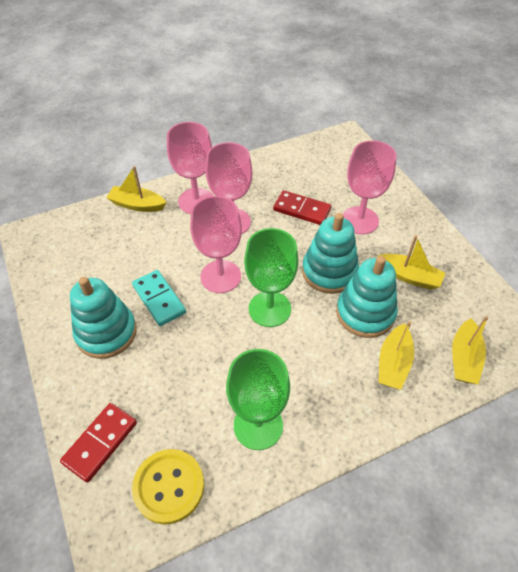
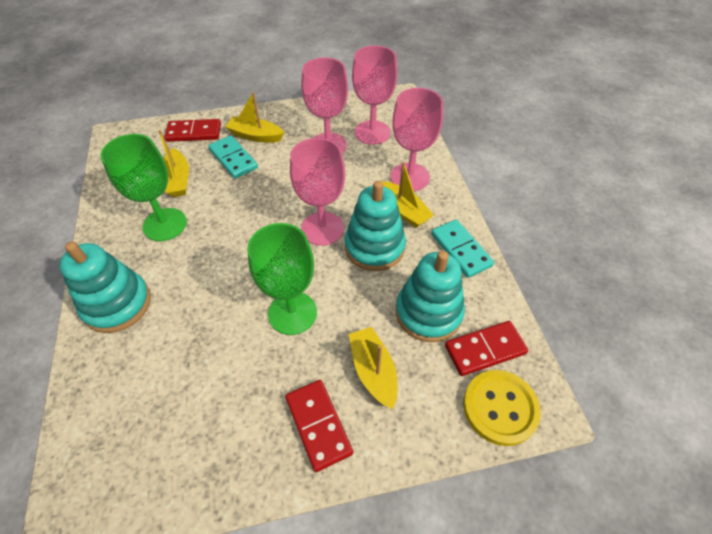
red domino: [60,403,137,483] [273,190,331,225] = 2 -> [164,119,221,142] [285,380,353,472] [445,321,528,376] = 3
turquoise domino: [132,270,186,326] = 1 -> [208,135,258,179] [431,219,494,278] = 2

